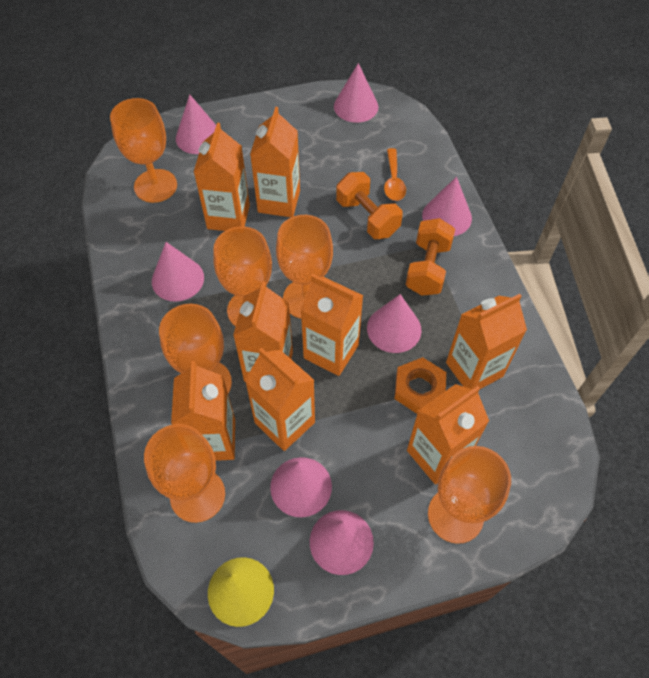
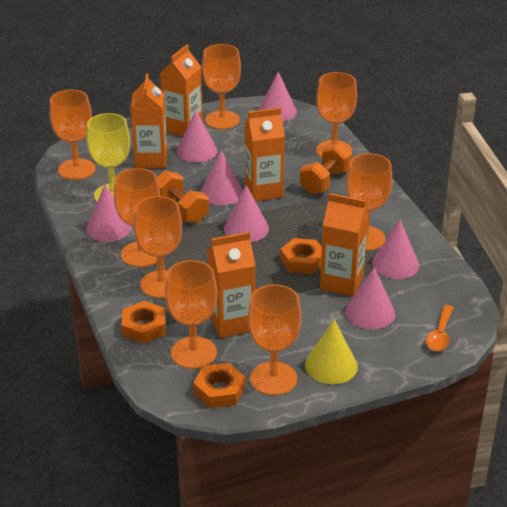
orange carton: [171,361,235,461] [194,123,250,231] [233,281,293,381] [245,348,315,451] [250,107,300,217] [301,274,363,376] [407,384,489,484] [446,294,527,389] = 8 -> [130,73,167,168] [160,44,203,136] [207,232,256,338] [245,108,285,201] [320,193,369,297] = 5
orange goblet: [110,98,177,203] [144,424,225,523] [159,304,232,393] [213,226,272,326] [276,215,333,318] [428,446,511,544] = 6 -> [49,90,96,180] [114,168,161,267] [134,196,182,298] [165,260,217,369] [202,44,241,129] [248,284,302,396] [316,72,357,157] [346,153,392,251] = 8
orange nut: [395,357,446,414] = 1 -> [121,301,166,344] [193,363,246,408] [280,238,322,274] = 3
yellow goblet: none = 0 -> [86,113,130,202] = 1

